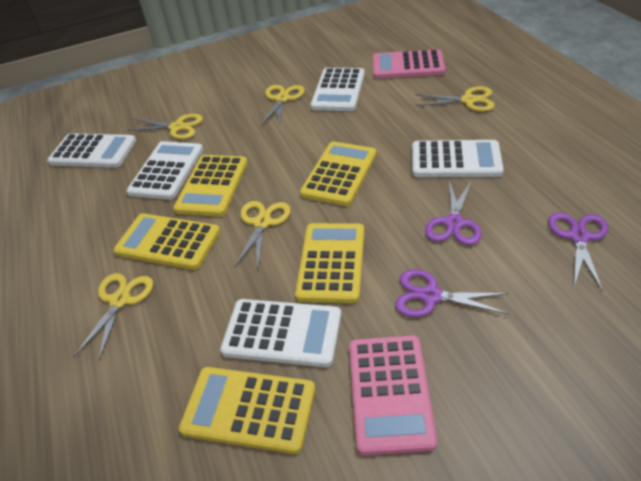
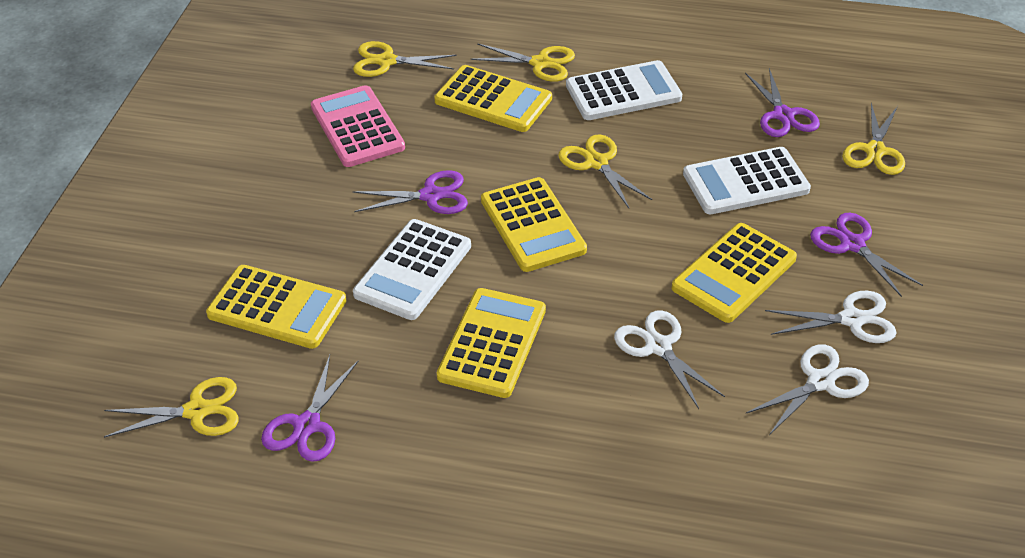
pink calculator: [349,335,437,455] [373,49,445,79] = 2 -> [311,85,405,167] = 1
purple scissors: [395,269,509,317] [425,180,481,245] [548,212,608,292] = 3 -> [261,355,359,462] [352,170,468,214] [745,68,820,137] [810,213,923,297] = 4
white calculator: [47,133,136,168] [127,141,203,200] [220,299,341,367] [311,68,365,111] [412,140,504,177] = 5 -> [353,219,471,320] [566,60,682,120] [683,147,811,214] = 3
white scissors: none = 0 -> [614,310,725,409] [746,345,869,435] [765,291,897,343] = 3

